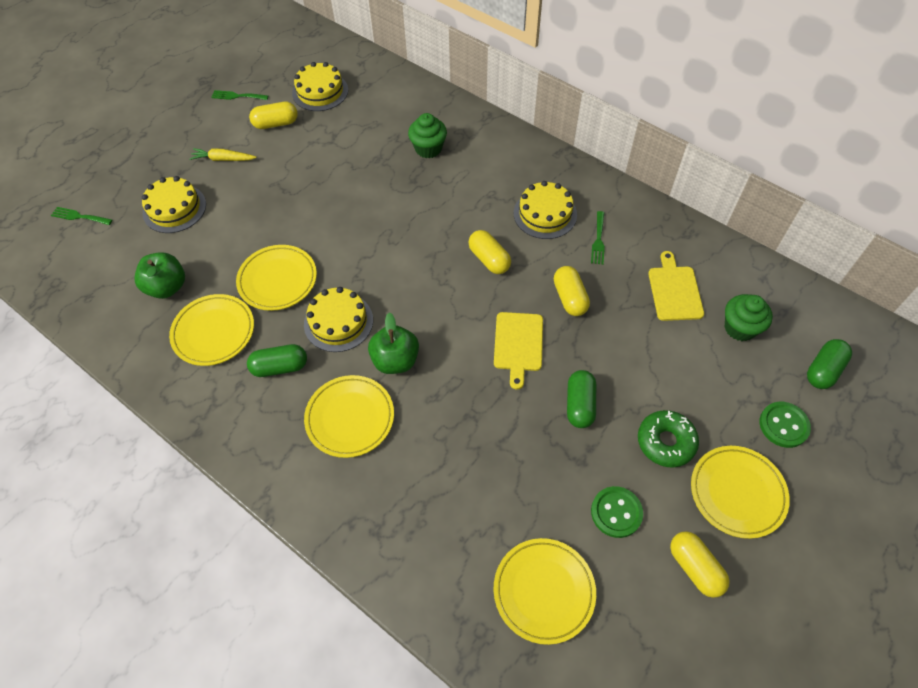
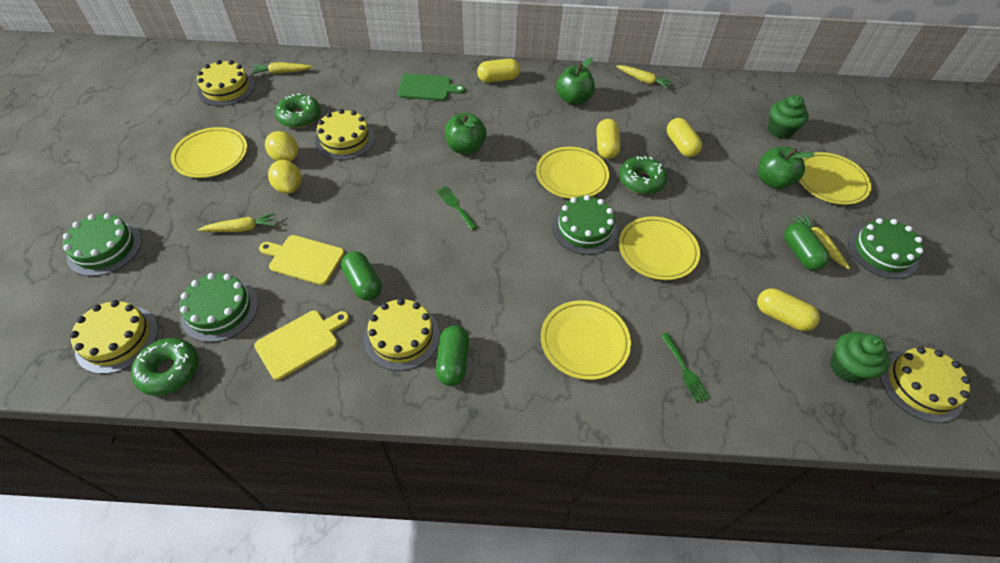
green apple: [134,252,185,299] [368,312,419,374] = 2 -> [445,113,487,154] [556,58,595,105] [758,147,815,189] = 3
green button: [591,486,643,538] [759,402,811,448] = 2 -> none = 0
green cake: none = 0 -> [63,213,142,276] [180,273,258,342] [552,195,618,255] [848,218,923,279] = 4
green cutting board: none = 0 -> [398,74,465,101] = 1
green donut: [638,410,699,468] = 1 -> [131,338,199,396] [275,93,321,128] [619,156,667,194] = 3
green fork: [51,207,112,225] [211,90,268,100] [591,211,605,265] = 3 -> [436,186,477,230] [661,333,710,403] = 2
yellow cake: [142,176,206,233] [292,62,348,111] [304,287,373,352] [514,181,577,239] = 4 -> [70,300,158,374] [197,60,255,106] [315,109,375,160] [364,298,440,371] [880,347,971,423] = 5
yellow carrot: [189,148,257,161] = 1 -> [198,213,276,232] [251,62,313,74] [616,65,673,89] [792,213,850,269] = 4
yellow lemon: none = 0 -> [265,131,298,162] [268,160,301,194] = 2

